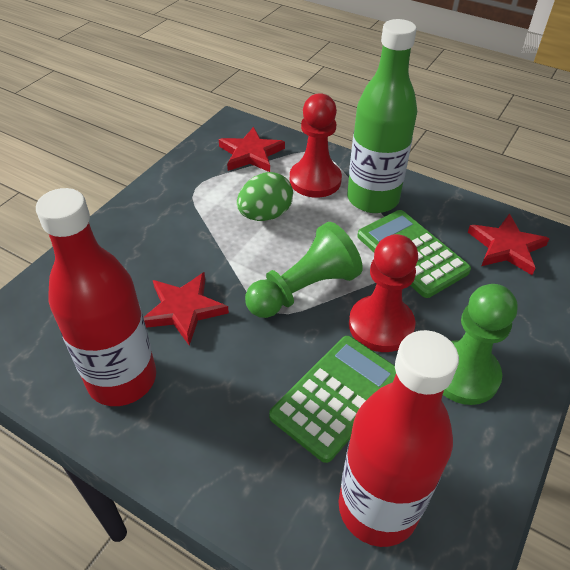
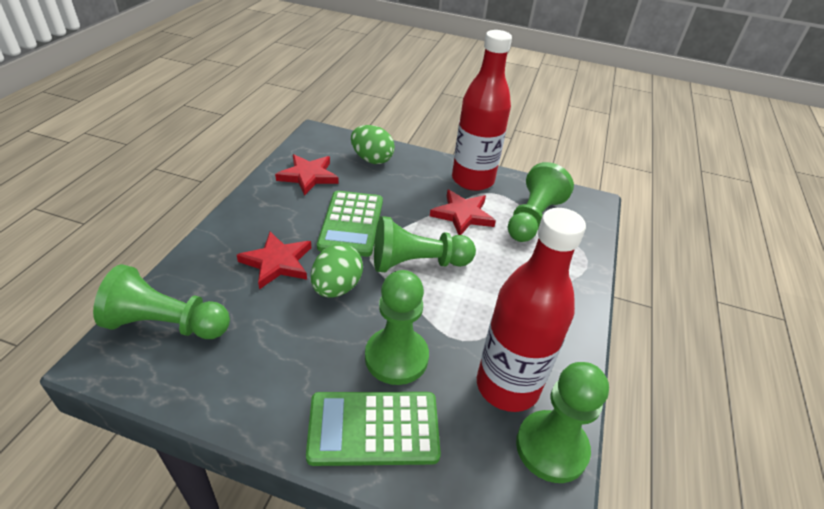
green bottle: [347,19,417,213] = 1 -> none = 0
green egg: [237,172,293,221] = 1 -> [311,244,363,298] [351,125,395,164] = 2
green pawn: [245,222,363,318] [443,284,518,405] = 2 -> [93,264,230,339] [365,270,429,385] [374,216,476,272] [508,162,574,242] [516,362,609,483] = 5
red pawn: [290,93,342,198] [349,234,418,352] = 2 -> none = 0

